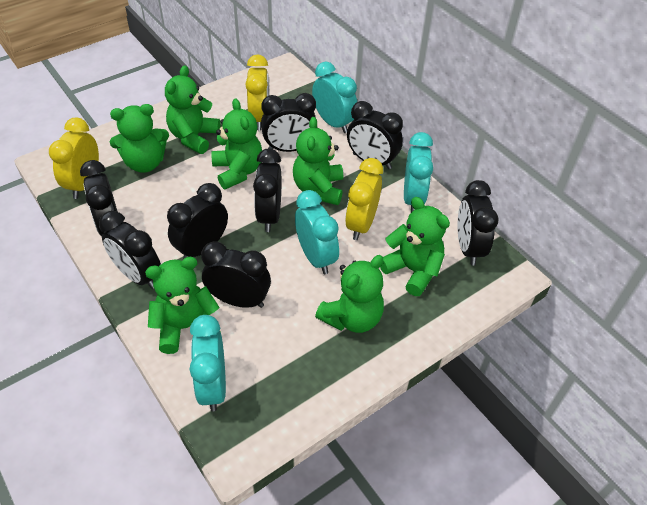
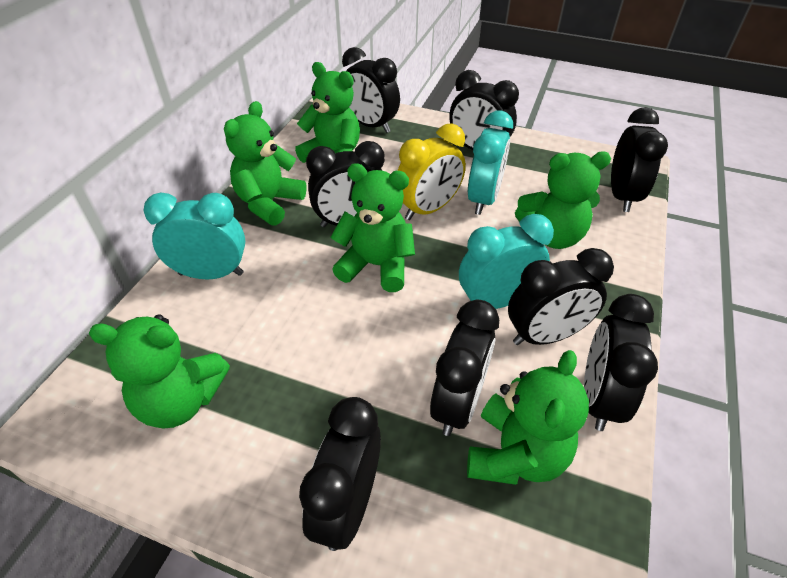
green teddy bear: [110,104,169,173] [145,257,221,354] [165,65,220,154] [212,98,262,189] [293,117,343,205] [315,255,384,333] [380,197,450,296] = 7 -> [88,314,230,429] [224,101,307,226] [295,62,360,163] [330,163,415,292] [467,350,589,485] [515,151,611,249] = 6
turquoise clock: [190,315,226,411] [295,190,339,274] [312,62,357,133] [404,132,433,212] = 4 -> [143,193,245,279] [459,214,554,309] [468,110,513,215] = 3
yellow clock: [49,118,99,199] [245,54,269,130] [345,158,383,240] = 3 -> [397,123,466,220] = 1

